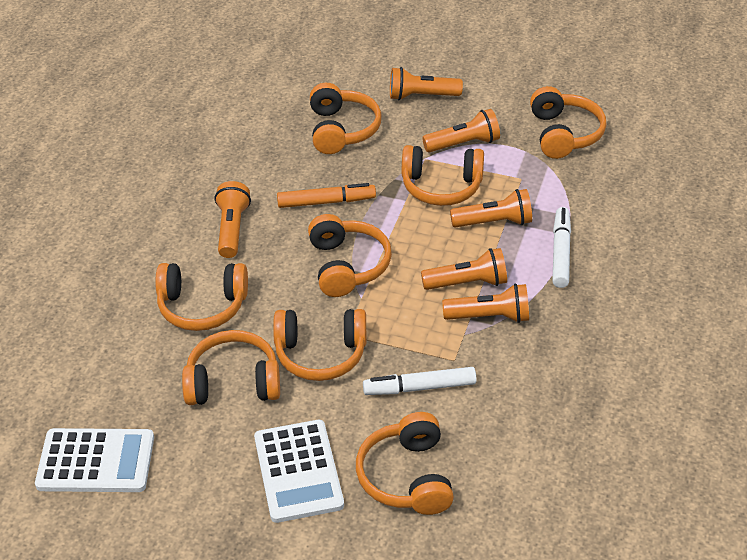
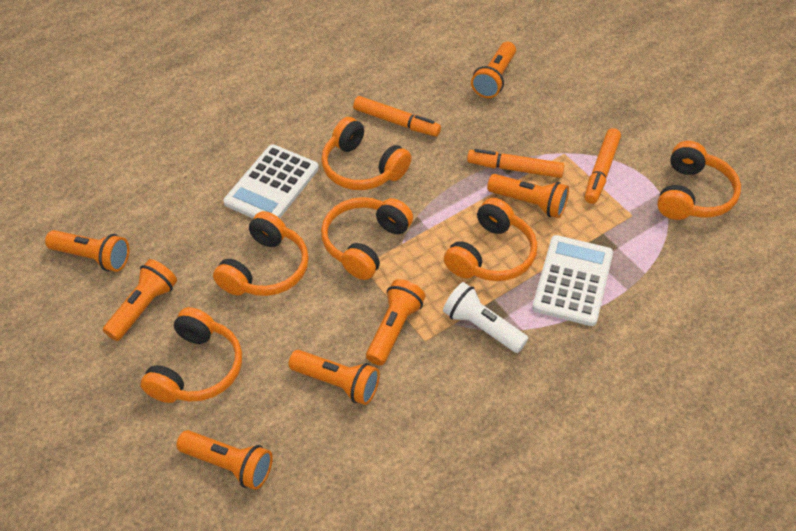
orange flashlight: [215,181,251,258] [390,67,463,100] [421,248,507,290] [422,109,500,152] [442,284,529,323] [450,189,532,228] = 6 -> [45,230,129,272] [103,259,177,341] [177,430,273,490] [289,350,380,405] [366,279,425,366] [471,42,516,98] [487,174,569,218] = 7
orange headphones: [155,263,248,331] [182,330,280,405] [273,309,366,381] [308,214,392,297] [310,83,382,154] [356,412,454,515] [402,145,484,206] [530,86,606,159] = 8 -> [140,307,242,403] [213,211,309,296] [321,117,411,190] [321,197,413,280] [444,198,537,281] [657,141,741,220] = 6
orange marker: [277,183,376,208] = 1 -> [353,96,441,137] [467,149,564,178] [585,128,621,204] = 3
white flashlight: none = 0 -> [443,282,528,353] = 1
white marker: [363,367,477,395] [552,207,571,288] = 2 -> none = 0

